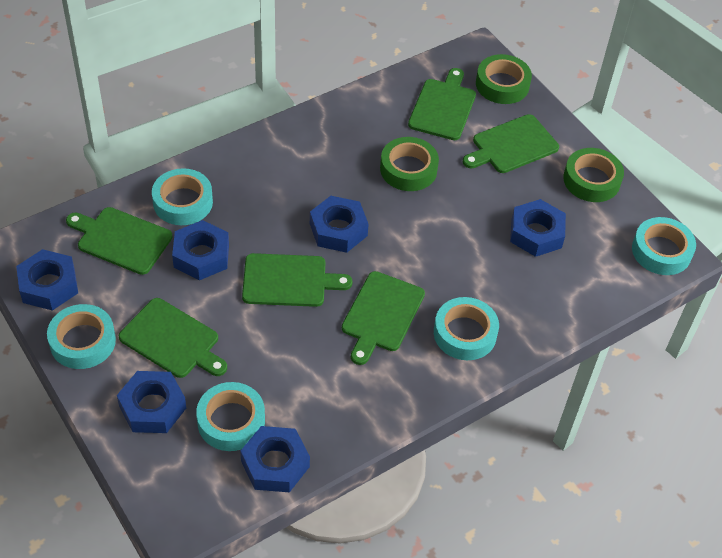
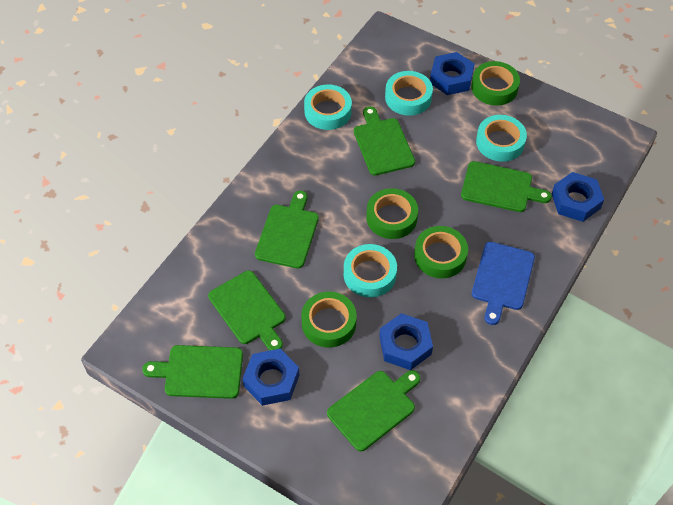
blue cutting board: none = 0 -> [472,242,535,325] = 1
blue nut: [16,249,78,311] [117,371,186,433] [172,220,229,280] [240,426,310,493] [310,196,369,253] [510,199,566,257] = 6 -> [242,349,299,406] [379,313,433,370] [430,52,475,95] [552,172,604,222] = 4
green tape: [380,137,439,191] [476,54,532,104] [563,148,624,202] = 3 -> [301,291,357,348] [366,188,418,239] [414,226,468,278] [471,61,520,106] = 4
turquoise tape: [47,304,116,369] [152,168,213,225] [196,382,265,451] [434,297,499,360] [632,217,696,275] = 5 -> [304,85,352,130] [344,244,397,298] [385,71,433,116] [476,115,527,162] = 4

